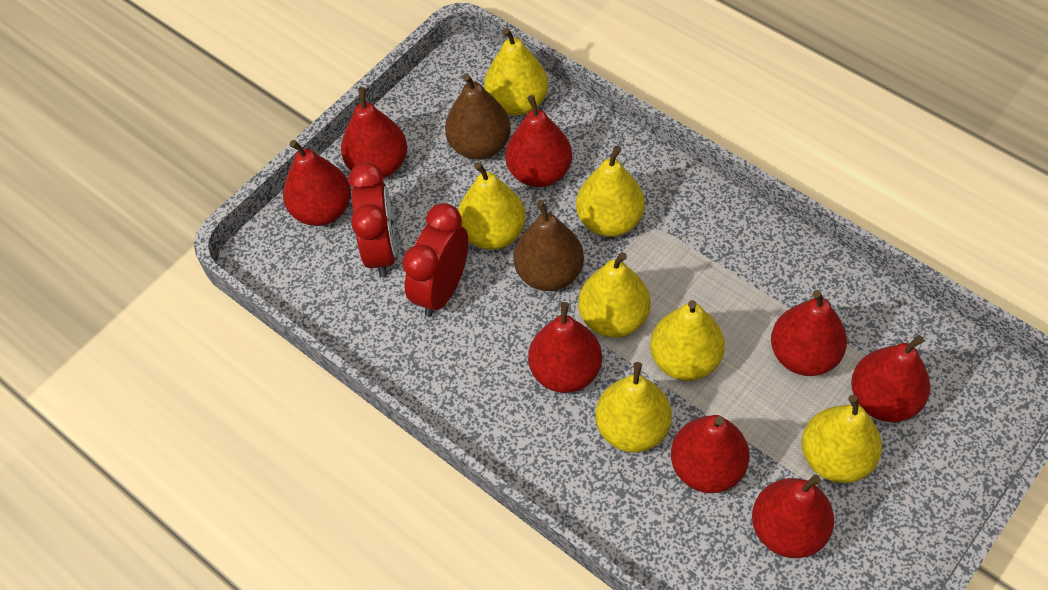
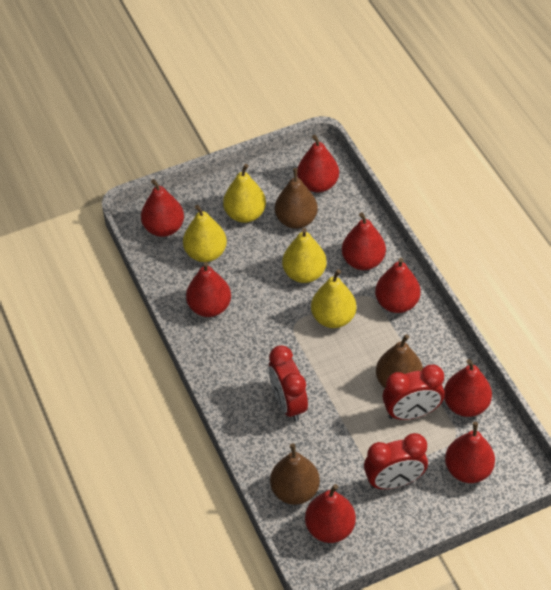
brown pear: [445,74,511,160] [514,201,584,291] = 2 -> [270,443,320,505] [275,168,318,229] [376,334,423,388] = 3
red clock: [349,162,396,277] [402,203,468,317] = 2 -> [268,345,308,422] [364,433,428,489] [383,365,445,420] = 3
yellow pear: [458,162,526,250] [484,28,548,116] [576,146,645,237] [578,252,650,338] [595,362,672,453] [650,300,725,381] [802,395,882,483] = 7 -> [183,205,227,262] [223,164,266,223] [282,228,327,283] [311,269,356,328] = 4

